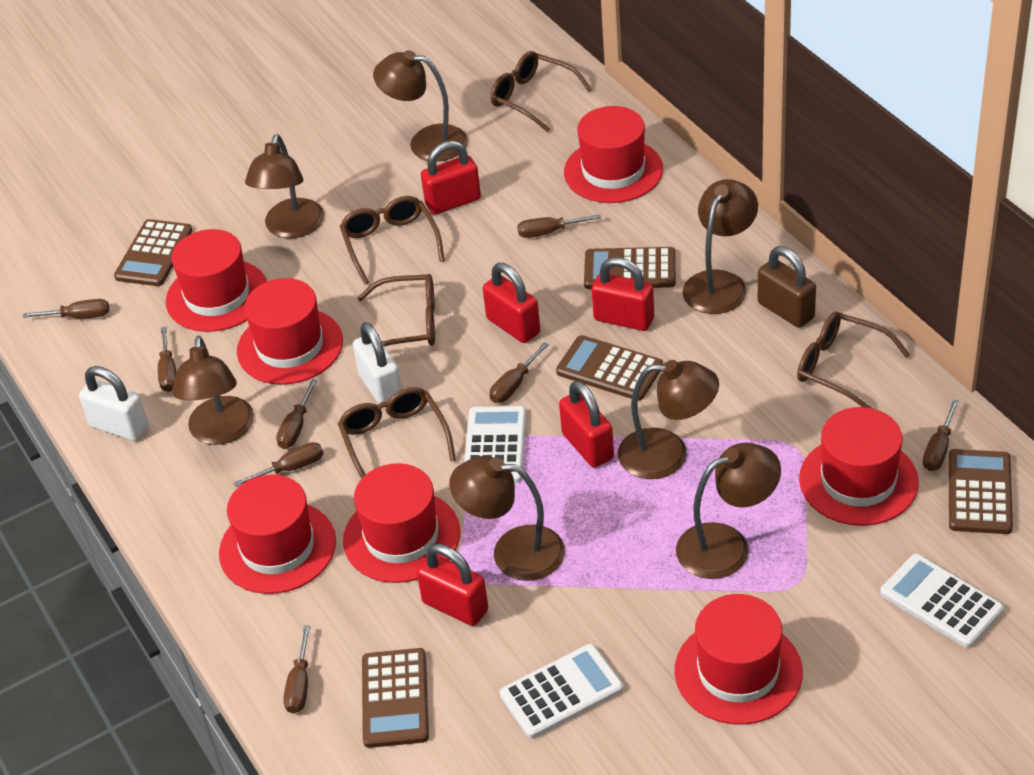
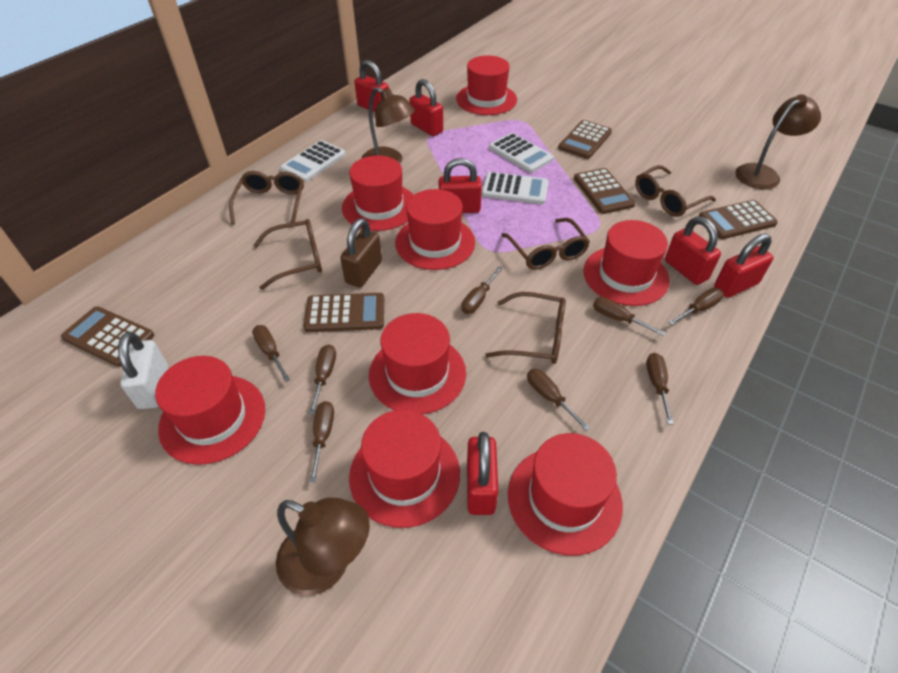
brown lamp: [172,336,254,445] [245,134,324,238] [373,50,468,162] [449,456,565,581] [618,360,719,479] [676,443,781,579] [683,179,758,314] = 7 -> [276,497,370,596] [361,87,415,164] [735,94,821,189] = 3
red hat: [166,229,267,332] [219,475,336,594] [237,278,343,385] [343,463,460,583] [564,106,663,203] [675,594,803,725] [799,407,919,526] = 7 -> [155,356,265,465] [342,155,413,231] [349,410,460,528] [369,313,466,414] [395,189,475,270] [456,55,517,115] [508,433,623,556] [583,220,670,306] = 8
red padlock: [417,544,488,626] [421,141,481,215] [483,263,540,343] [559,381,614,468] [591,257,654,331] = 5 -> [355,60,389,112] [409,79,443,136] [439,158,482,213] [467,432,498,515] [665,217,721,285] [714,234,774,298] = 6
white padlock: [79,366,148,441] [353,322,402,404] = 2 -> [118,332,168,409] = 1

